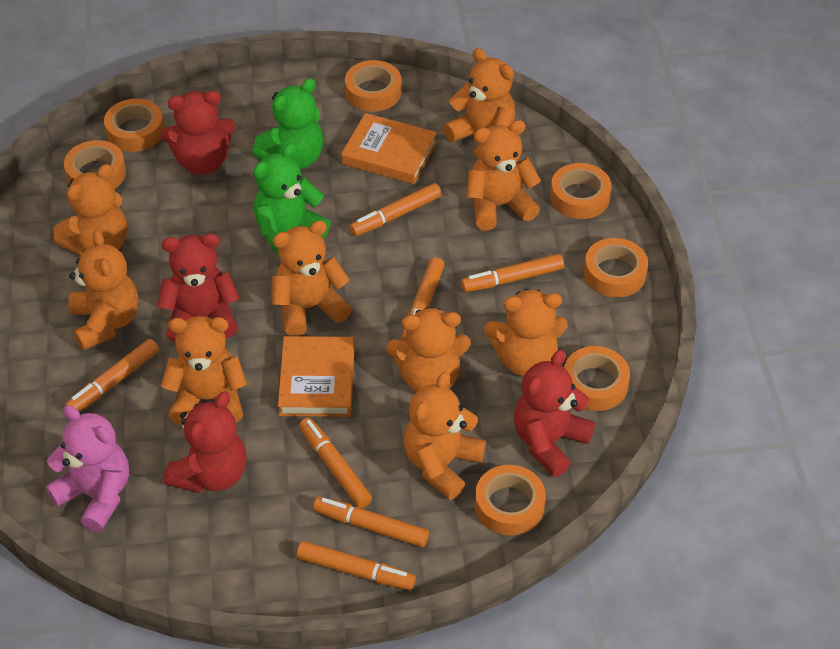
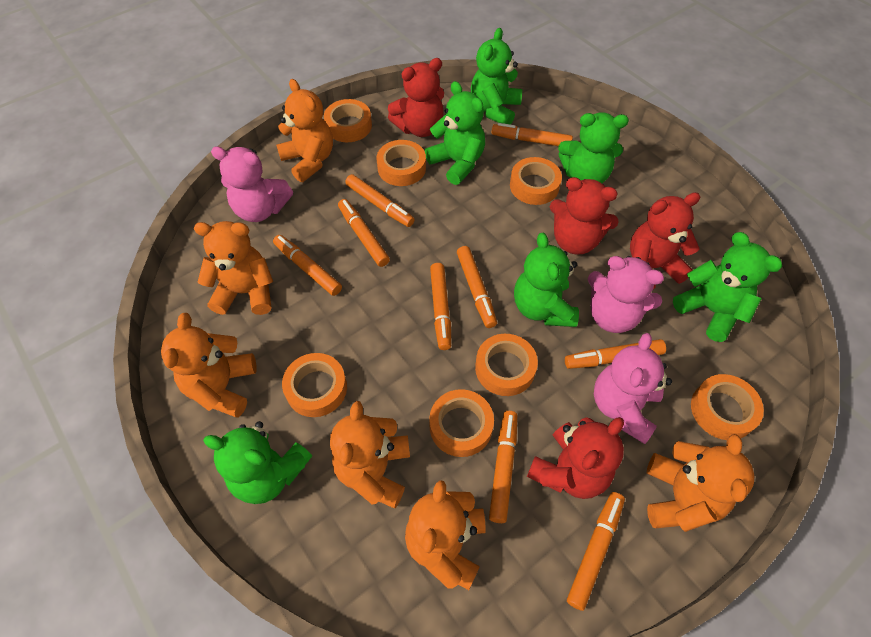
green teddy bear: [252,78,324,169] [253,143,331,259] = 2 -> [203,421,312,504] [425,81,485,185] [471,28,522,125] [514,233,579,327] [558,112,629,183] [673,232,782,342] = 6
orange book: [278,336,355,417] [341,113,437,184] = 2 -> none = 0
orange marker: [65,339,159,411] [297,541,416,590] [299,418,372,508] [313,497,429,547] [349,183,442,236] [401,257,445,341] [461,254,564,292] = 7 -> [273,235,342,296] [338,199,390,267] [345,174,415,227] [430,263,451,350] [457,246,497,328] [489,411,517,523] [492,123,573,146] [565,339,666,369] [567,492,625,611] = 9
orange teddy bear: [53,164,127,256] [68,230,138,350] [161,316,247,425] [272,220,352,336] [386,307,471,392] [404,372,486,500] [443,48,516,159] [466,120,541,231] [484,289,568,377] = 9 -> [161,313,257,418] [194,221,273,315] [276,79,333,182] [330,401,410,508] [405,480,486,590] [647,434,754,532] = 6
pink teddy bear: [46,405,129,532] = 1 -> [211,146,293,222] [588,256,664,333] [594,333,672,444] = 3

